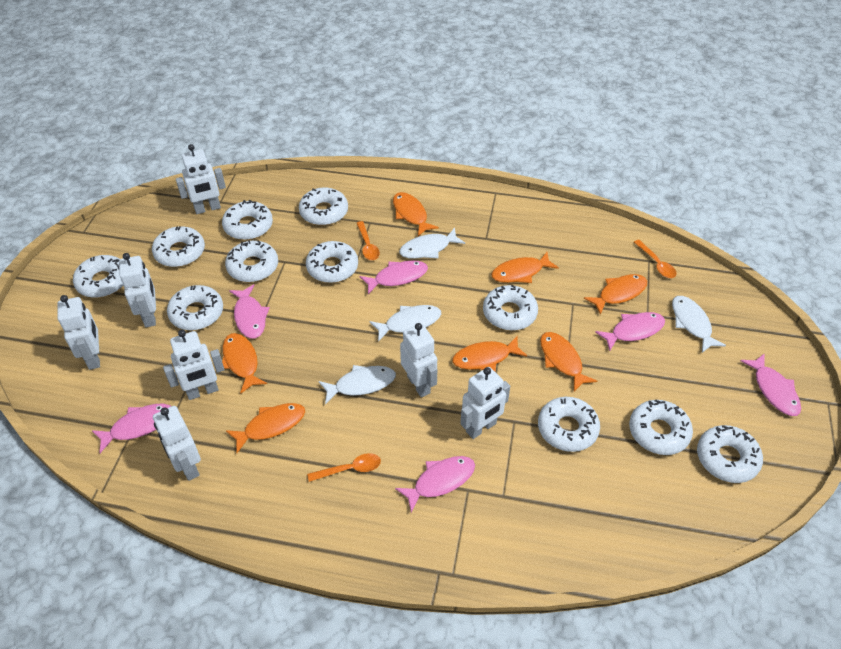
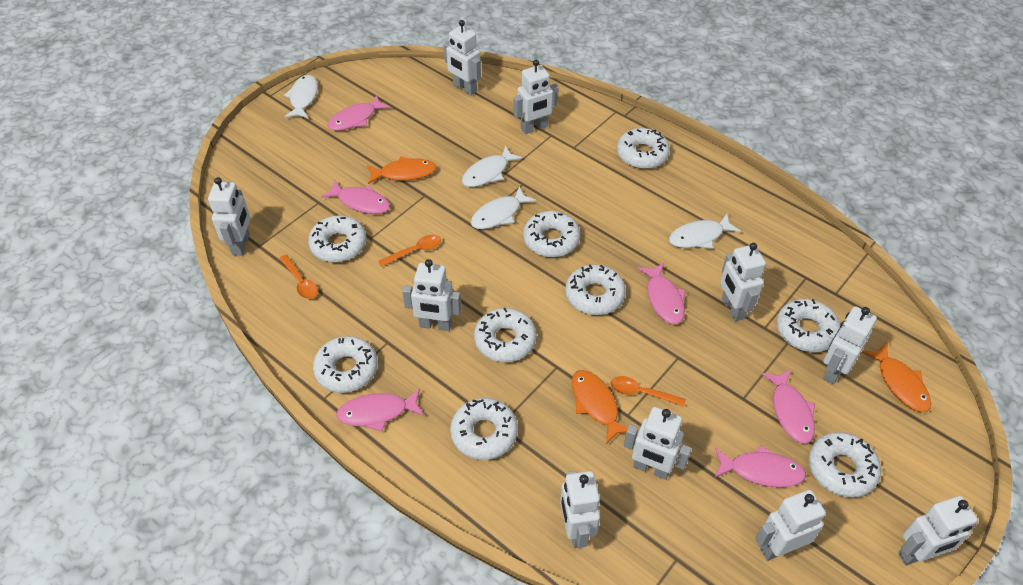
orange fish: [222,333,267,394] [226,403,305,453] [393,192,439,236] [452,336,527,371] [491,252,559,283] [540,332,597,392] [584,274,647,315] = 7 -> [367,156,437,184] [572,370,628,444] [862,342,931,412] = 3
white donut: [73,255,123,298] [152,226,205,267] [167,285,223,330] [222,200,273,240] [225,240,278,282] [299,187,348,225] [306,241,358,283] [483,285,538,331] [538,397,600,452] [629,399,693,455] [697,425,763,483] = 11 -> [308,215,366,262] [313,336,378,393] [450,398,518,460] [474,308,537,362] [523,211,580,257] [565,264,626,315] [617,128,670,169] [777,299,840,352] [809,432,881,498] = 9
white robot: [57,295,100,370] [119,253,156,327] [153,406,201,481] [163,330,224,400] [176,144,226,214] [400,323,437,397] [460,367,510,439] = 7 -> [208,177,250,256] [402,259,461,331] [444,20,481,95] [514,60,559,134] [560,471,600,548] [624,407,691,480] [720,243,766,321] [755,490,826,561] [823,306,877,384] [898,496,978,565] = 10

